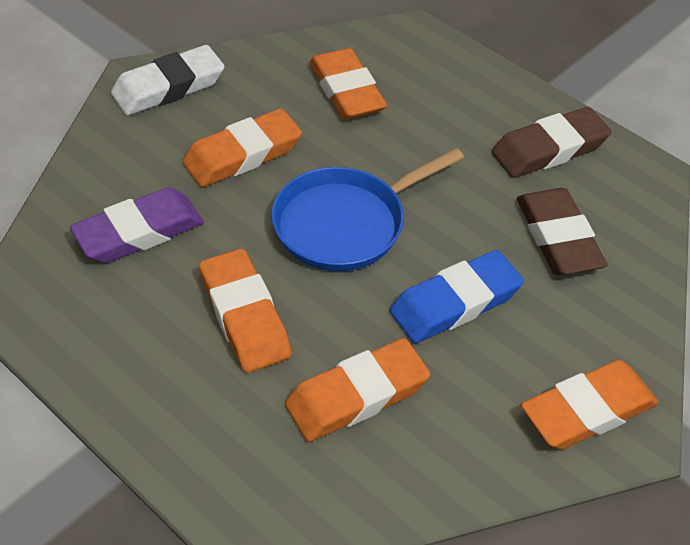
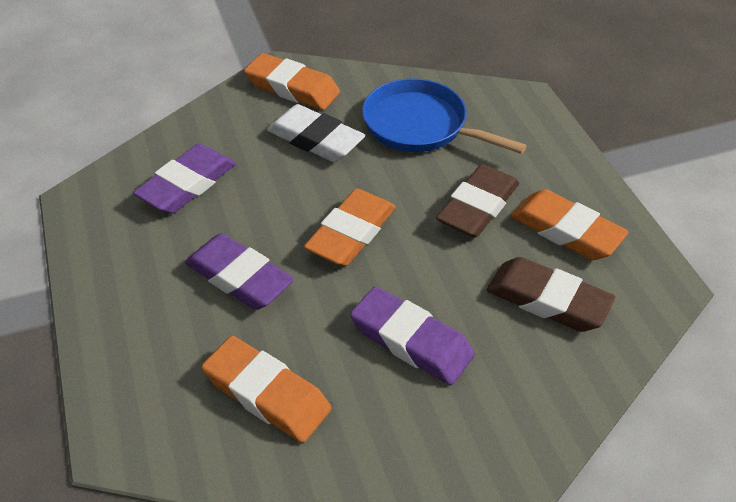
blue eraser: [390,250,524,343] = 1 -> none = 0
orange eraser: [182,109,302,187] [199,249,291,373] [285,338,430,442] [309,48,387,120] [521,360,659,450] = 5 -> [202,336,331,443] [244,53,340,110] [304,189,396,266] [511,189,628,260] = 4
purple eraser: [70,187,204,263] = 1 -> [133,144,236,214] [185,233,294,310] [350,286,475,385] = 3

